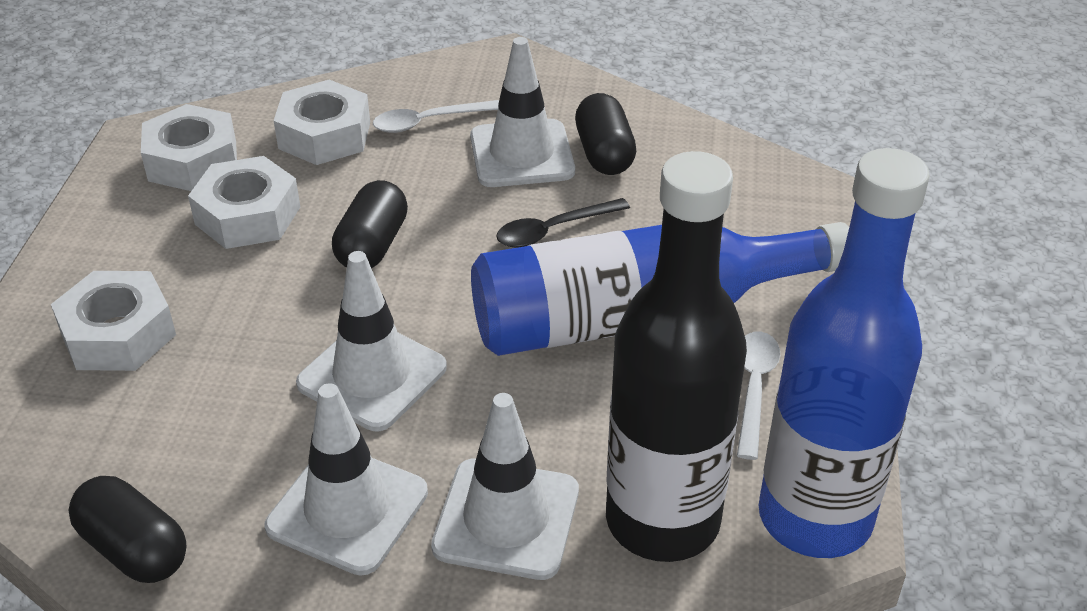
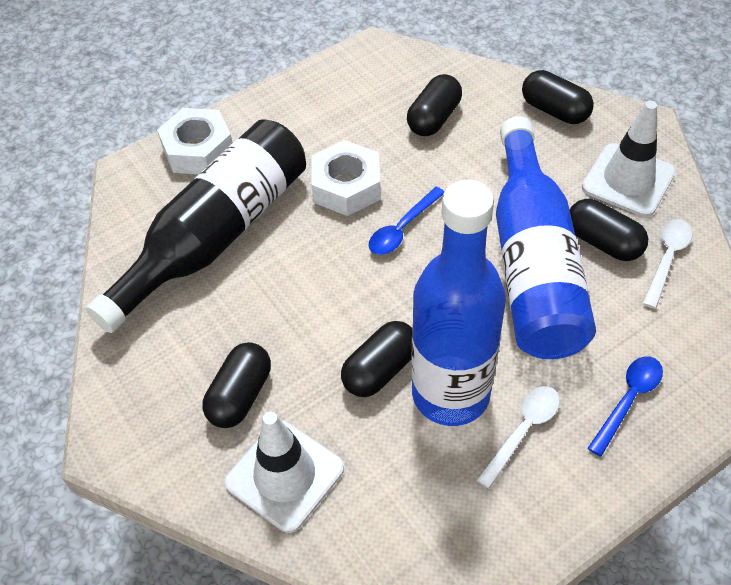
black capsule: [69,476,187,583] [332,180,408,268] [575,93,636,175] = 3 -> [202,342,271,428] [341,321,412,397] [407,74,462,136] [522,70,594,124] [570,199,648,261] = 5
black spoon: [496,198,630,248] = 1 -> none = 0
blue spoon: none = 0 -> [369,187,445,255] [588,356,663,457] = 2
white nut: [51,271,176,371] [141,104,237,191] [188,156,300,249] [274,80,370,165] = 4 -> [157,108,233,174] [312,140,381,216] = 2
white traffic cone: [265,383,428,576] [296,251,447,431] [431,393,579,580] [470,37,575,187] = 4 -> [225,412,344,533] [582,101,676,217] = 2

